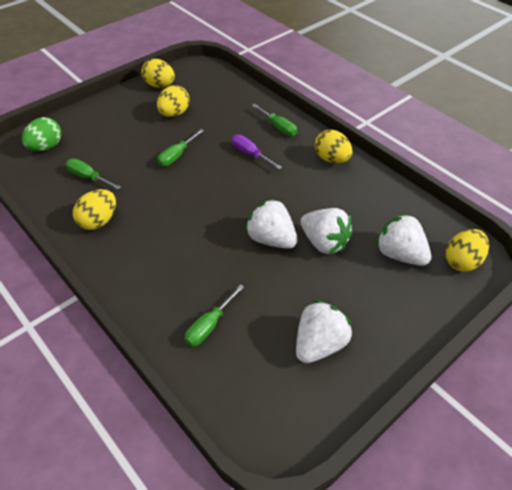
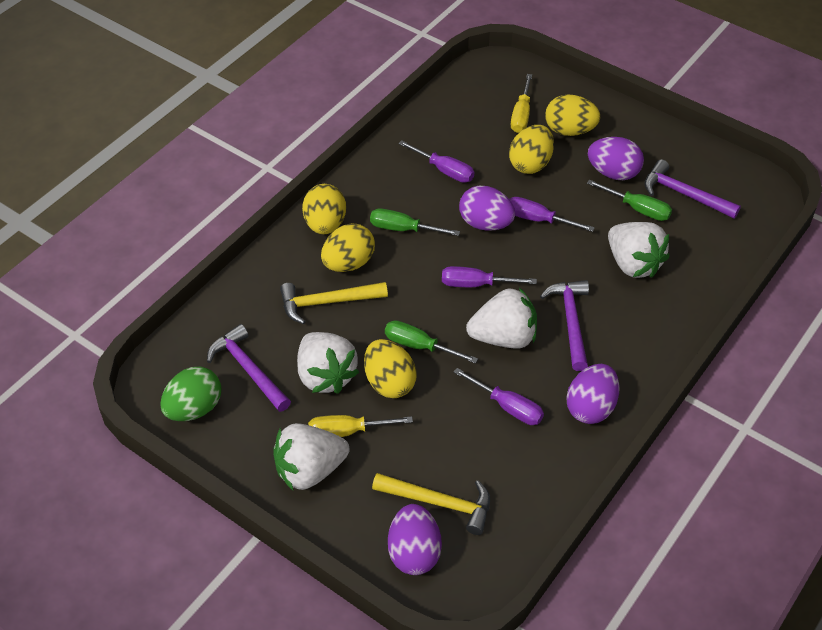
green screwdriver: [66,159,121,189] [157,129,204,166] [185,284,244,347] [252,104,297,136] = 4 -> [370,208,460,236] [385,320,478,364] [587,180,672,221] = 3
purple egg: none = 0 -> [388,504,442,575] [459,186,515,231] [566,364,620,424] [588,137,644,180] = 4
purple hammer: none = 0 -> [207,324,291,412] [540,280,589,371] [644,159,741,219] = 3
purple screwdriver: [232,135,282,169] = 1 -> [398,140,474,183] [442,266,537,287] [454,368,544,425] [509,197,595,232] = 4
yellow hammer: none = 0 -> [280,282,388,324] [372,473,490,535] = 2
yellow screwdriver: none = 0 -> [308,415,413,437] [511,74,532,133] = 2

